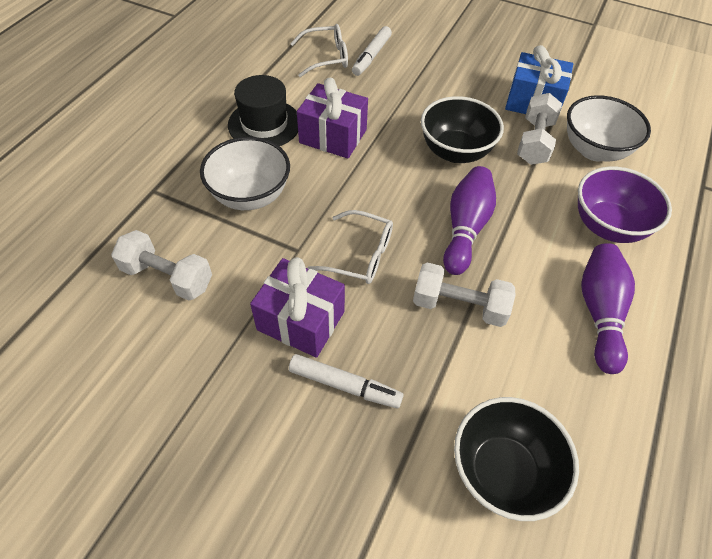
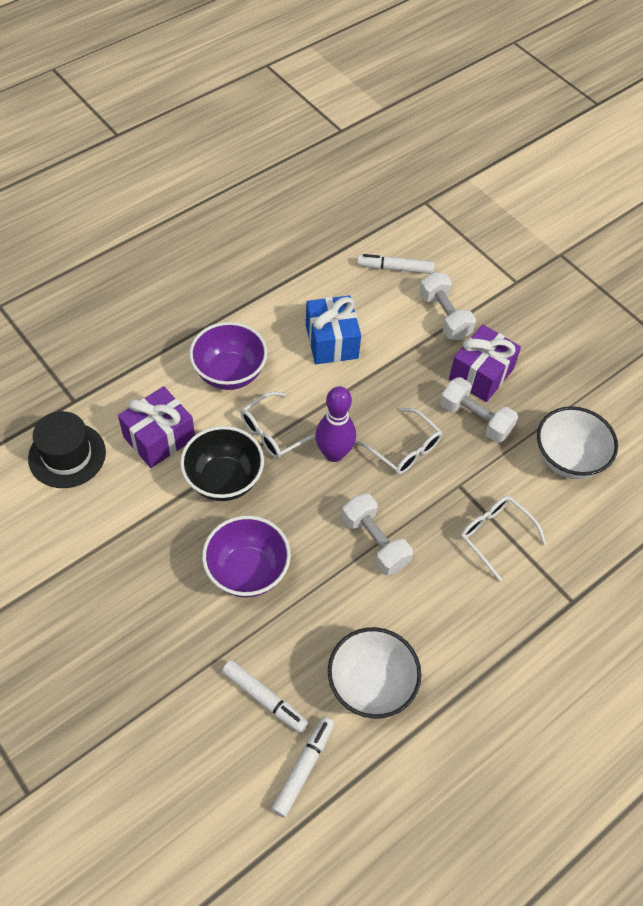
black bowl: [421,96,504,163] [454,397,579,521] = 2 -> [180,426,264,501] = 1
purple bowl: [578,166,672,243] = 1 -> [189,322,267,390] [202,516,291,597] = 2
purple bowling pin: [443,166,496,275] [581,243,635,374] = 2 -> [315,386,356,462] = 1
white glasses: [290,24,348,77] [307,210,393,284] = 2 -> [240,392,315,459] [358,408,443,475] [460,496,546,582] = 3
white marker: [289,354,404,408] [352,26,392,76] = 2 -> [222,660,308,733] [271,717,334,818] [357,254,435,274] = 3

